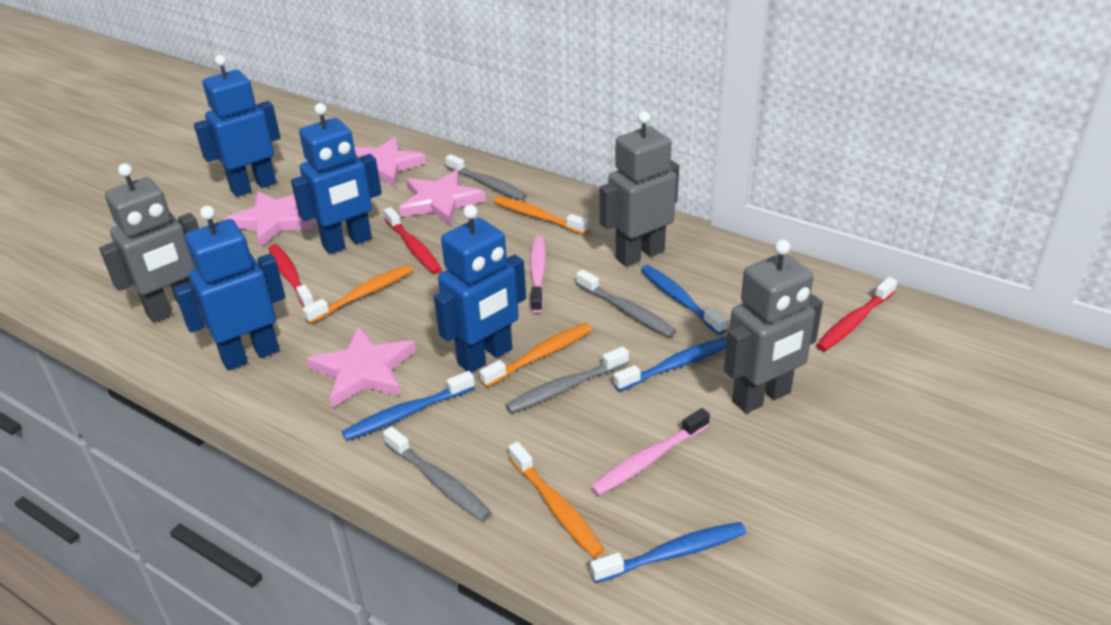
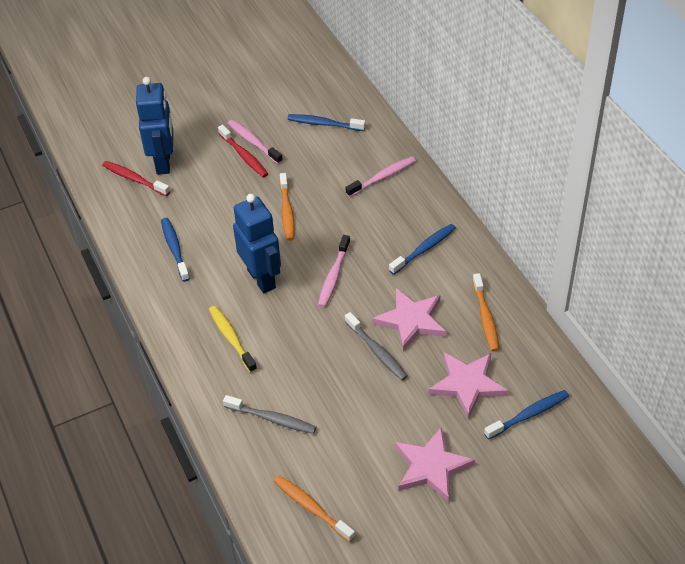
blue robot: [173,206,285,371] [194,55,281,197] [291,103,382,254] [434,205,526,373] = 4 -> [136,77,173,175] [233,194,281,293] = 2
grey robot: [99,163,199,323] [600,111,679,267] [724,239,823,413] = 3 -> none = 0
grey toothbrush: [383,426,492,521] [445,154,527,200] [506,347,629,413] [576,269,676,337] = 4 -> [223,395,317,434] [345,312,408,380] = 2
orange toothbrush: [302,265,413,324] [479,323,592,388] [493,196,588,235] [508,442,605,558] = 4 -> [274,475,355,542] [280,173,295,241] [472,273,499,352] = 3
pink star: [224,191,313,247] [307,326,416,408] [354,137,426,187] [399,170,486,225] = 4 -> [372,288,446,351] [395,427,475,502] [429,352,508,419] = 3
pink toothbrush: [530,237,546,313] [590,408,710,496] = 2 -> [227,120,283,164] [318,235,350,308] [345,156,416,197] = 3
red toothbrush: [268,244,314,307] [384,207,442,274] [816,277,897,351] = 3 -> [102,161,170,196] [218,125,268,177] = 2
yellow toothbrush: none = 0 -> [209,306,257,373] = 1

